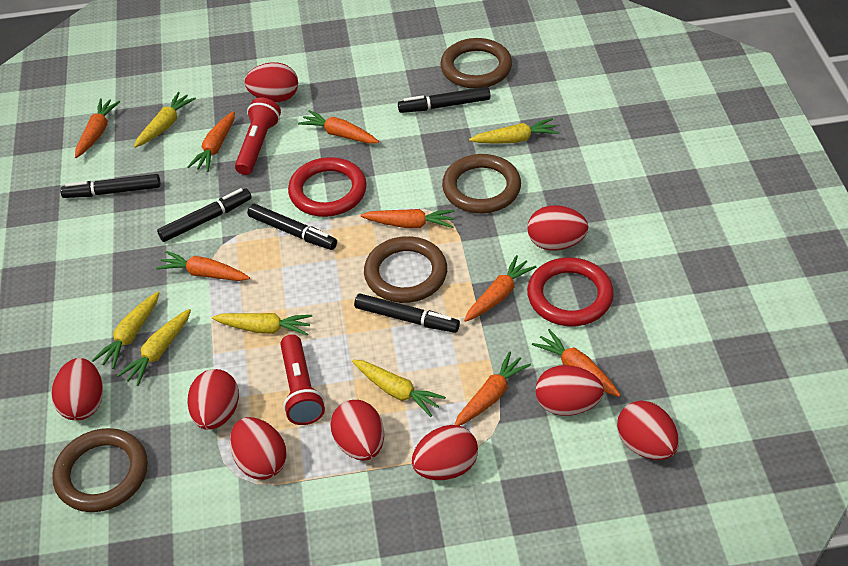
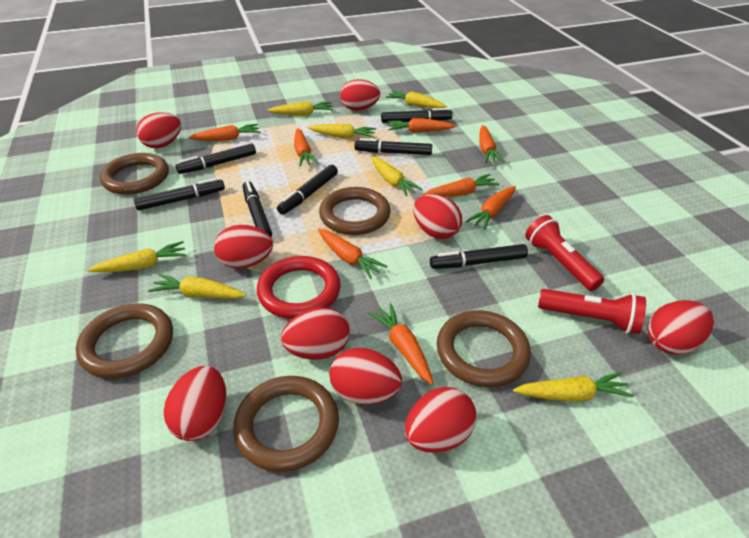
black marker: [60,174,161,198] [157,188,252,242] [247,204,337,250] [354,294,460,333] [398,87,491,113] = 5 -> [134,178,225,210] [175,143,256,174] [242,181,272,236] [277,165,338,215] [354,138,432,155] [381,108,453,123] [430,244,528,269] = 7
brown ring: [52,428,148,512] [364,236,447,303] [440,38,512,89] [442,154,521,213] = 4 -> [76,303,173,379] [100,153,169,195] [233,376,339,472] [319,187,391,235] [437,310,531,387] = 5
red ring: [288,157,367,217] [527,257,614,326] = 2 -> [257,256,341,319] = 1
yellow carrot: [92,292,159,369] [117,309,191,386] [134,92,196,148] [212,313,312,336] [352,359,446,417] [469,118,558,144] = 6 -> [88,241,186,272] [148,274,246,299] [267,101,333,116] [307,124,376,139] [371,156,423,197] [386,90,447,108] [513,372,634,402] = 7

